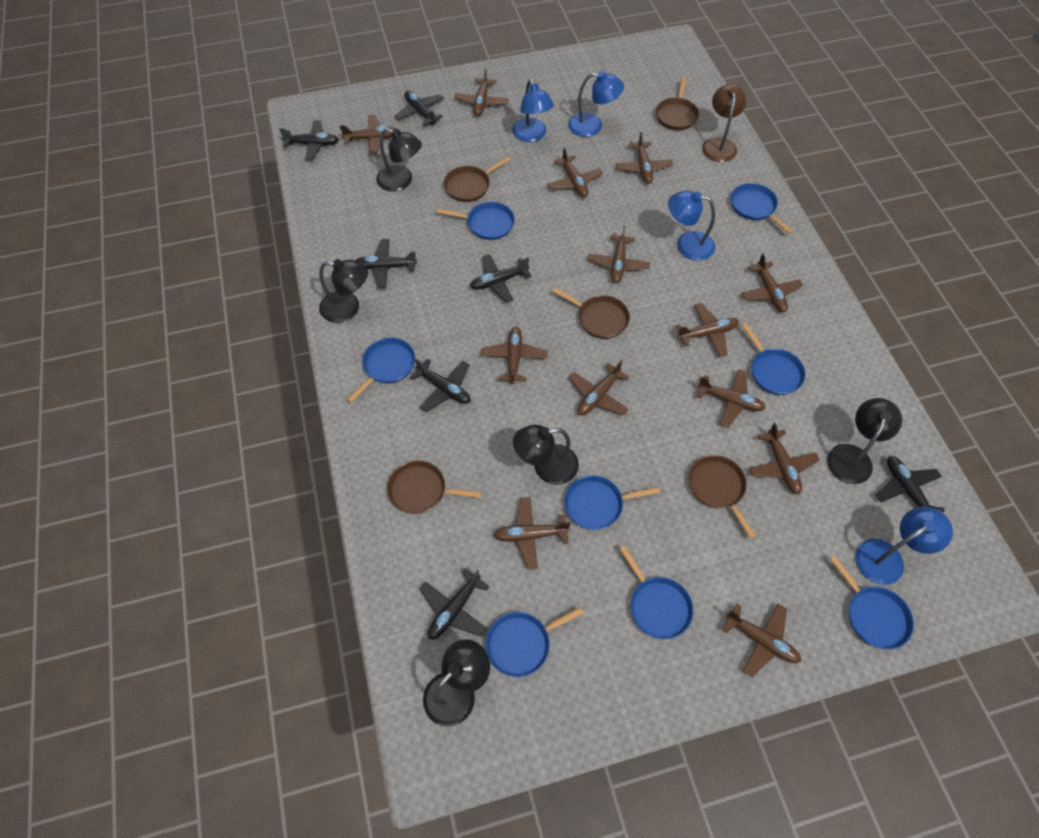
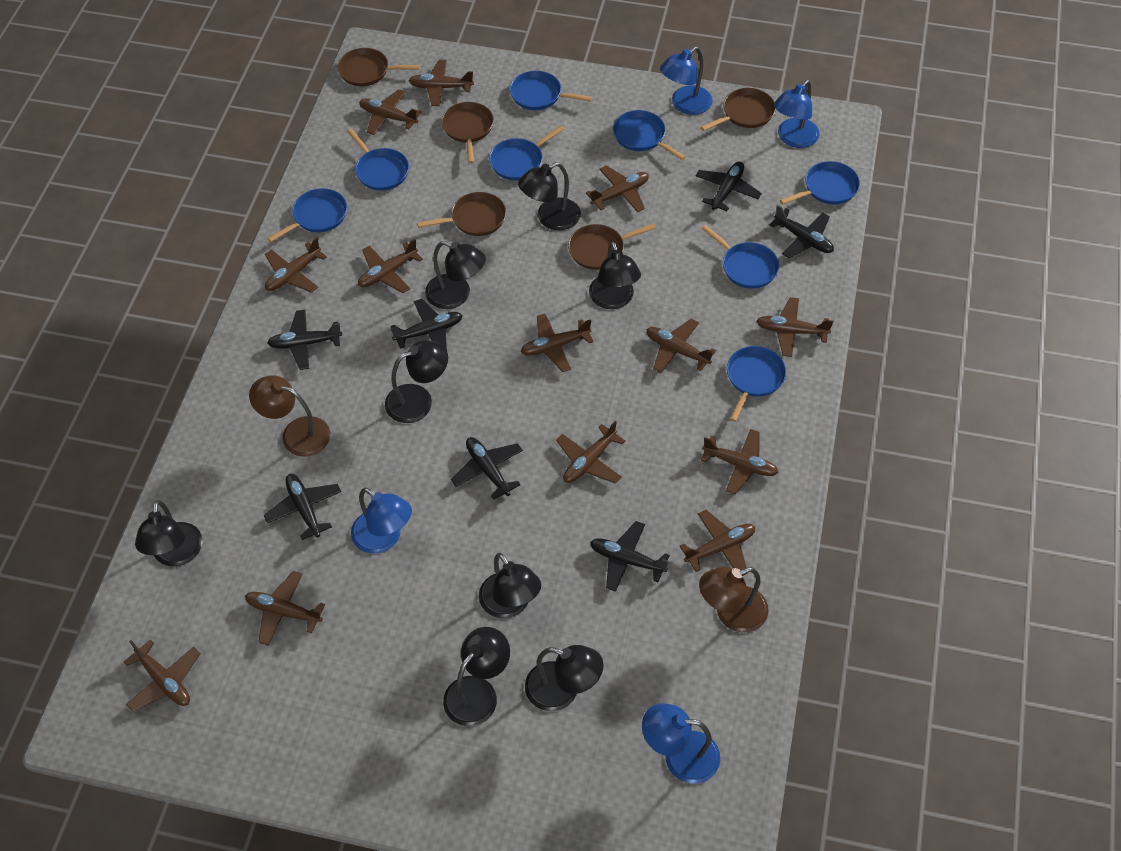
black lamp: [319,259,368,323] [376,128,422,191] [423,639,490,727] [513,425,579,485] [827,398,902,484] = 5 -> [135,500,202,566] [385,340,448,423] [425,241,486,309] [443,627,510,726] [479,553,541,618] [518,162,581,230] [525,645,603,711] [589,241,641,309] = 8
brown lamp: [702,84,746,162] = 1 -> [249,375,330,457] [699,567,769,632] = 2

